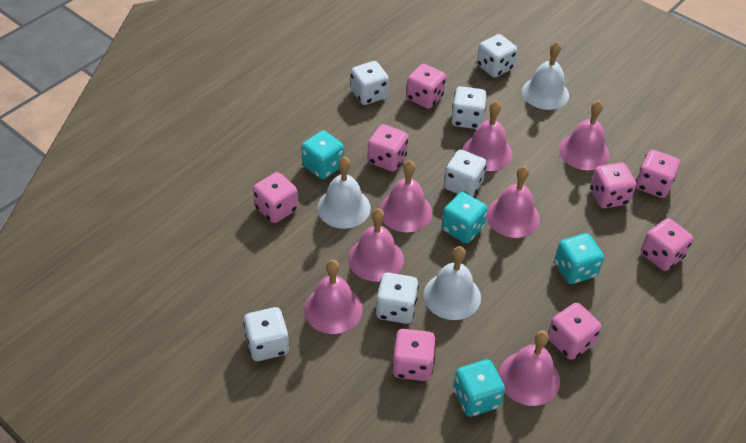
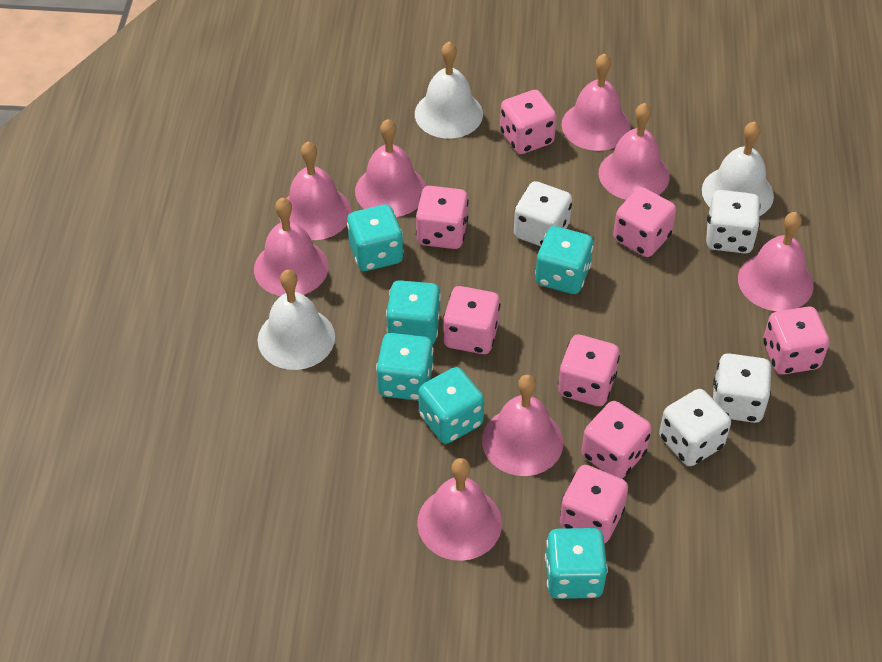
pink bell: [304,260,362,334] [348,208,404,282] [379,160,432,232] [462,101,513,171] [486,166,540,238] [499,331,560,406] [559,100,609,170] = 7 -> [254,198,328,296] [279,142,351,240] [355,119,426,217] [417,458,502,561] [482,375,563,476] [562,53,631,151] [599,103,669,200] [738,212,814,311] = 8
turquoise dice: [301,130,344,179] [441,192,488,244] [453,360,505,417] [554,233,604,284] = 4 -> [347,204,404,271] [376,333,434,401] [386,280,441,344] [418,367,484,444] [535,226,594,294] [545,528,608,599] = 6
white dice: [243,307,289,361] [351,61,389,105] [375,273,419,324] [444,150,487,197] [451,86,487,129] [477,34,517,77] = 6 -> [514,181,572,246] [659,389,731,466] [706,190,761,254] [713,353,771,423] = 4

